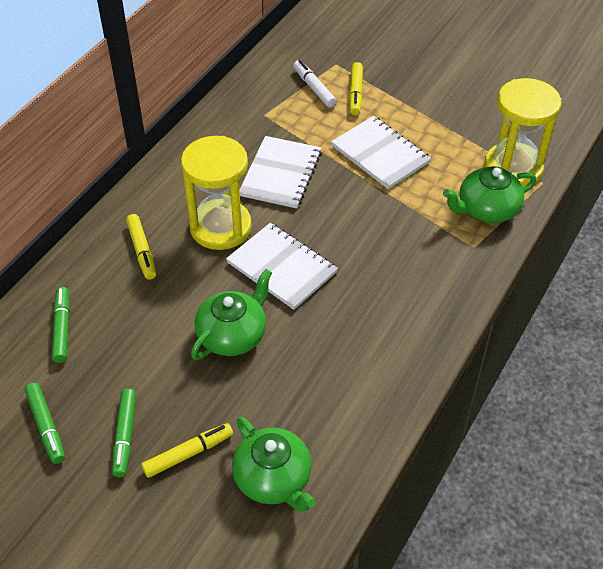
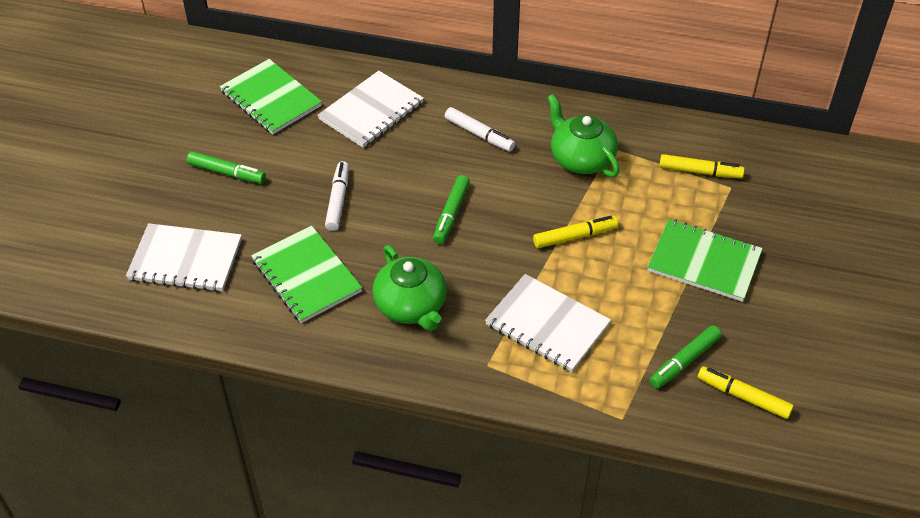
green notebook: none = 0 -> [220,59,322,134] [251,226,363,323] [647,219,763,302] = 3
green teapot: [191,269,272,360] [232,417,315,511] [443,166,536,223] = 3 -> [372,245,447,331] [547,94,620,177] = 2
white marker: [293,60,337,108] = 1 -> [325,161,349,231] [445,107,515,152] = 2
yellow hourglass: [181,136,252,250] [484,78,561,187] = 2 -> none = 0

